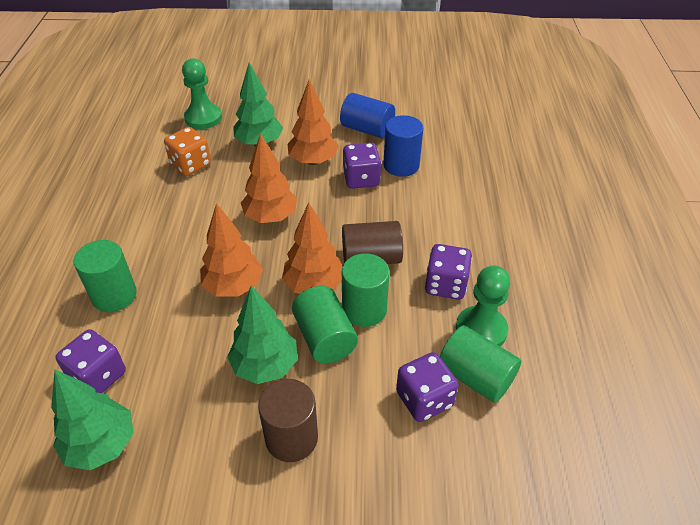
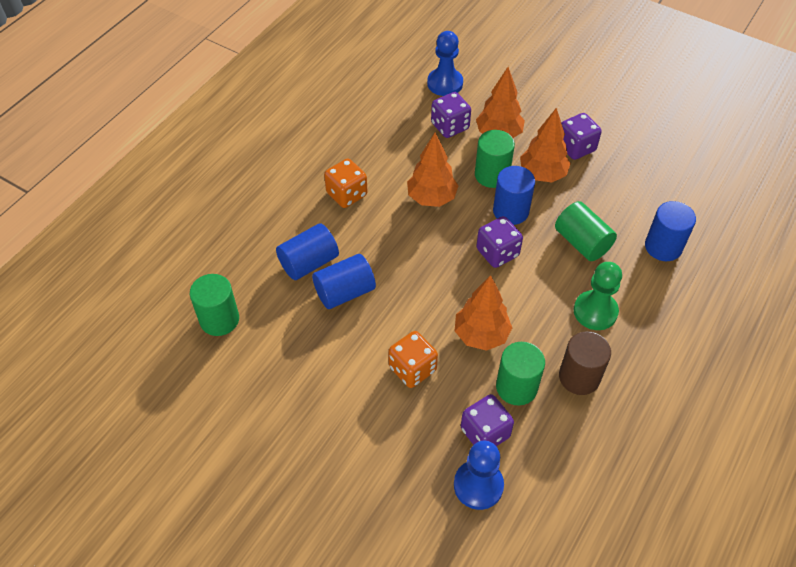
blue cylinder: [340,93,395,139] [383,115,423,177] = 2 -> [276,223,339,280] [312,254,376,309] [493,166,535,225] [645,201,696,261] = 4
blue pawn: none = 0 -> [427,31,463,96] [454,441,504,510] = 2
brown cylinder: [258,379,318,462] [342,221,403,264] = 2 -> [559,331,611,395] = 1
green pawn: [182,58,222,129] [456,266,510,346] = 2 -> [574,262,622,330] = 1
green tree: [51,370,134,470] [227,285,297,384] [234,63,283,146] = 3 -> none = 0
orange dice: [164,127,211,176] = 1 -> [324,158,368,208] [388,331,438,388] = 2

